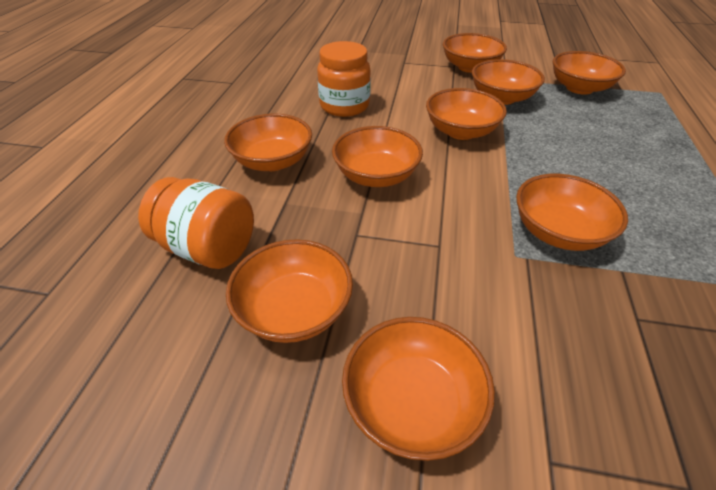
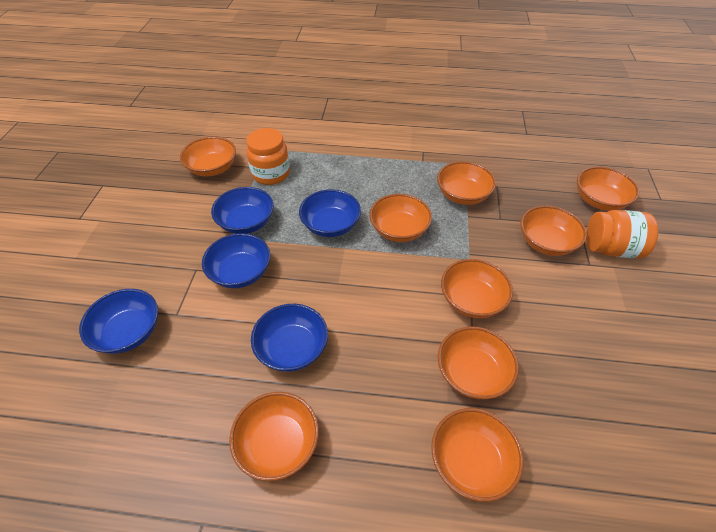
blue bowl: none = 0 -> [79,289,158,354] [202,233,270,288] [211,187,274,234] [251,304,328,372] [299,189,361,237] = 5

